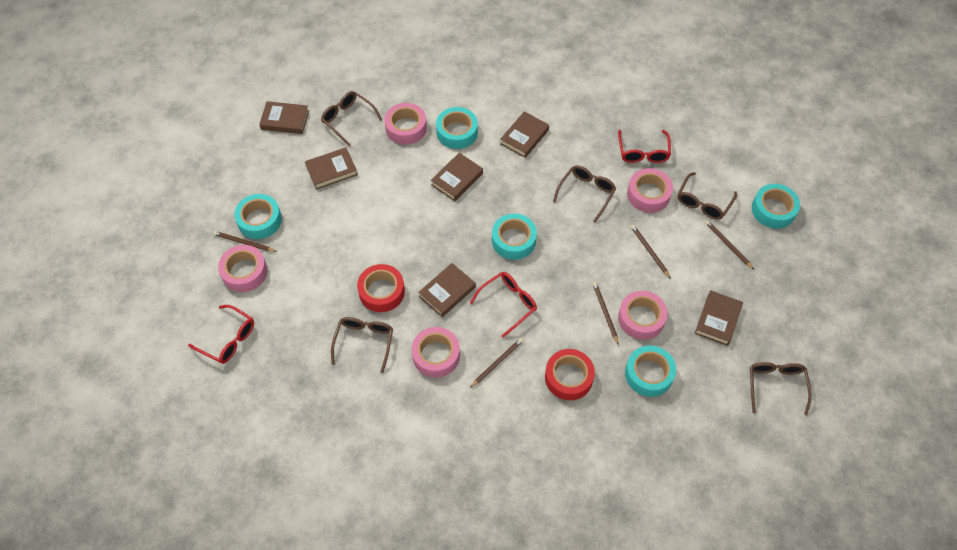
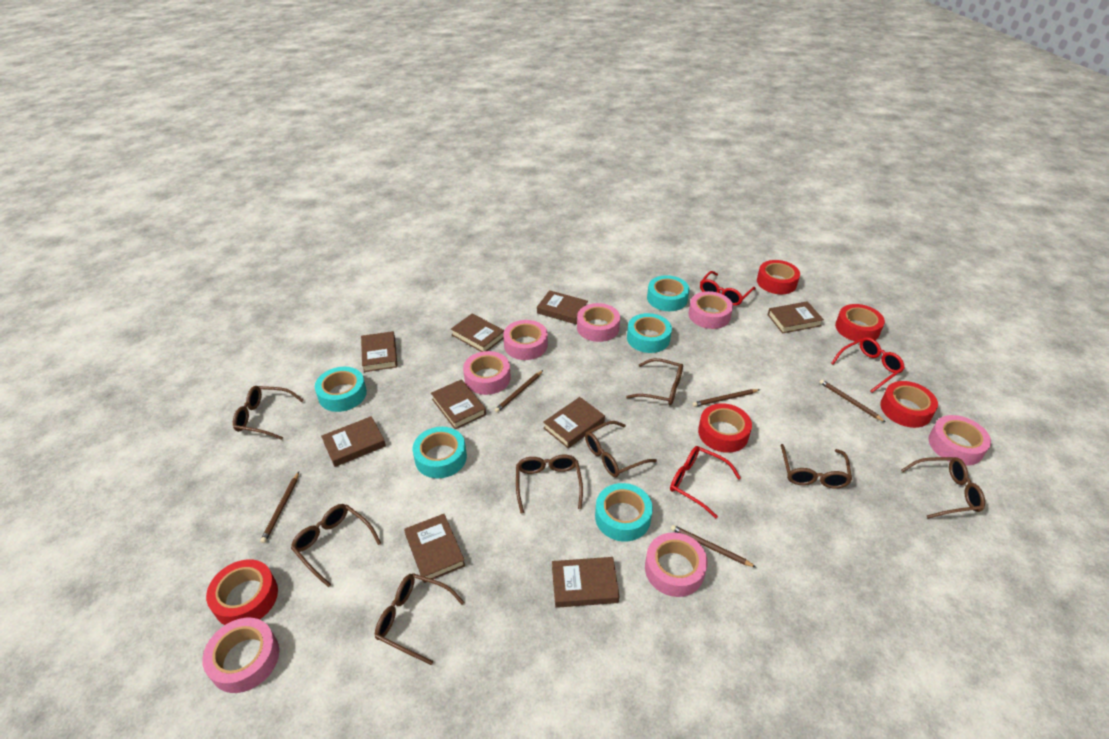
brown book: [259,101,309,134] [305,147,358,190] [418,263,476,317] [431,153,483,201] [500,111,549,158] [695,290,743,346] = 6 -> [321,416,386,467] [361,331,398,372] [404,514,465,583] [431,379,486,429] [451,313,504,352] [537,290,588,324] [543,397,605,448] [552,557,620,608] [767,301,824,334] = 9
brown glasses: [321,91,382,146] [331,317,393,373] [553,165,616,223] [678,172,737,220] [750,362,812,415] = 5 -> [233,386,304,440] [291,504,381,587] [375,573,464,665] [516,455,583,513] [585,421,657,478] [626,358,683,405] [780,444,852,489] [901,457,985,519] = 8
pink tape: [218,245,268,292] [384,103,427,145] [411,327,460,378] [618,291,668,340] [627,168,673,213] = 5 -> [202,618,279,693] [463,351,511,395] [503,320,548,360] [577,303,620,342] [645,532,708,597] [689,291,733,329] [928,415,991,466] = 7
red tape: [357,264,405,312] [545,349,595,400] = 2 -> [206,559,278,625] [698,403,752,453] [757,260,800,294] [835,304,885,341] [880,381,938,428] = 5

